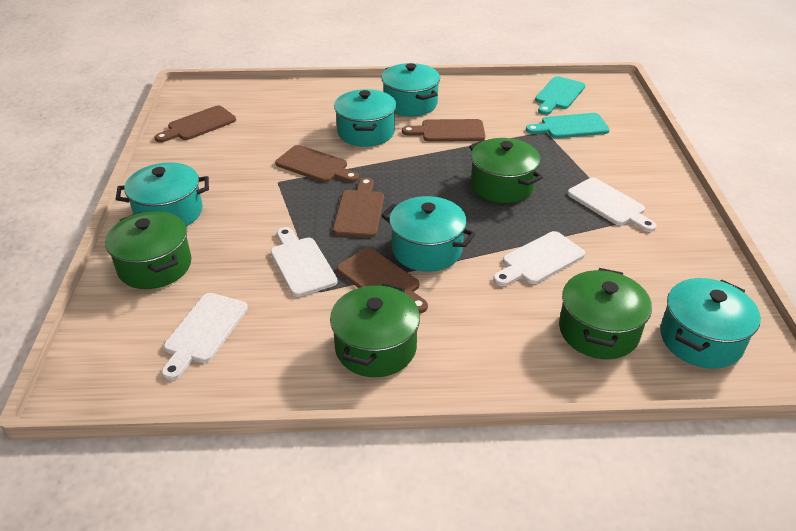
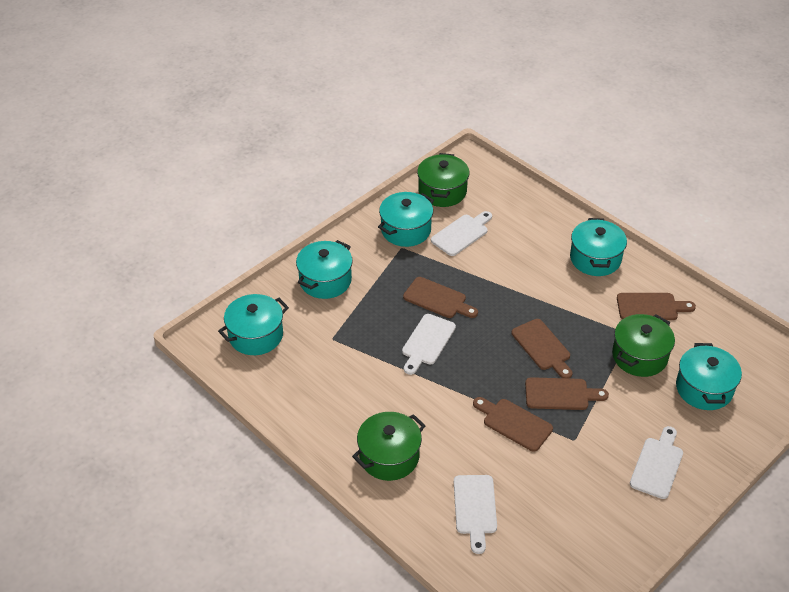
green pot: [105,211,192,289] [330,283,420,377] [469,138,543,203] [559,268,652,359] = 4 -> [352,412,425,481] [417,153,469,207] [612,314,675,377] = 3
turquoise cutting board: [526,113,610,138] [535,76,585,115] = 2 -> none = 0

